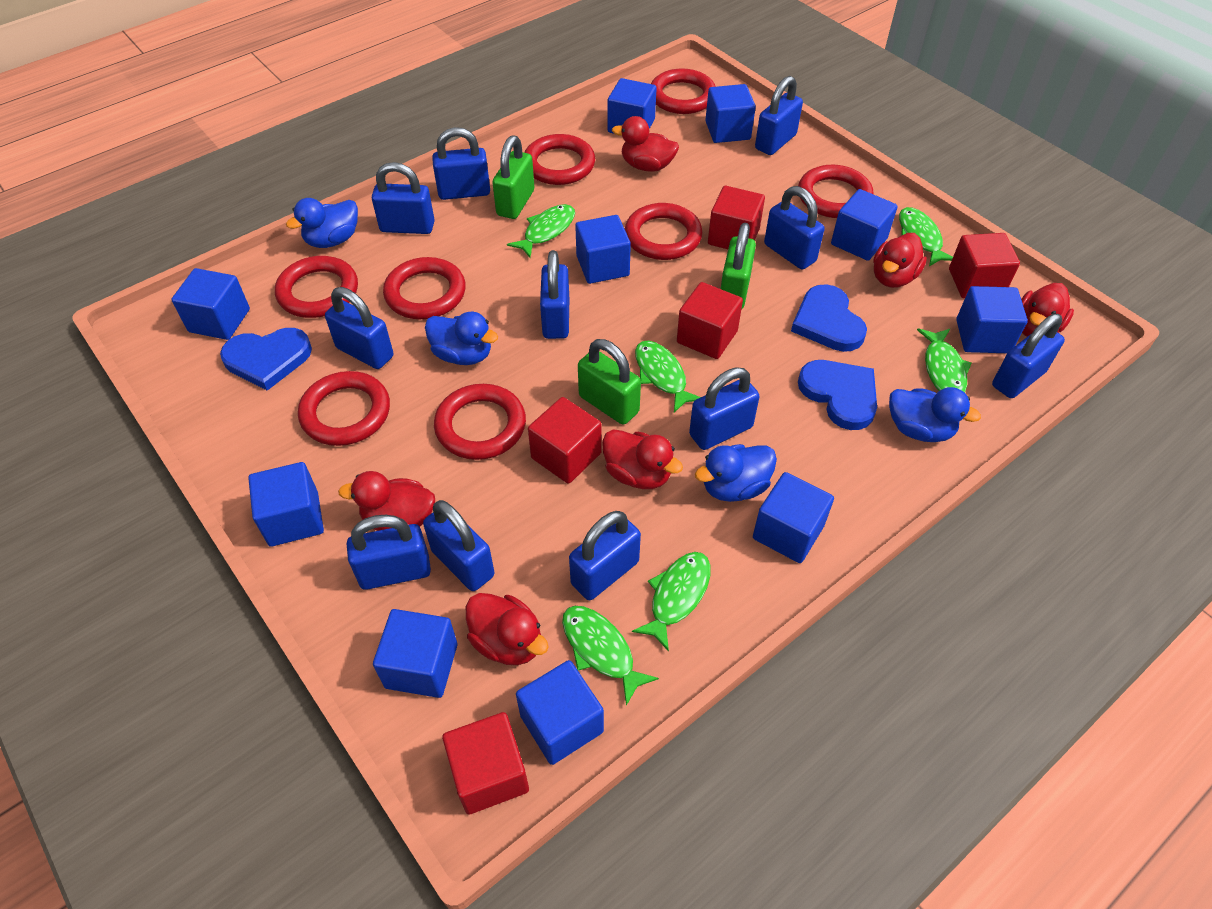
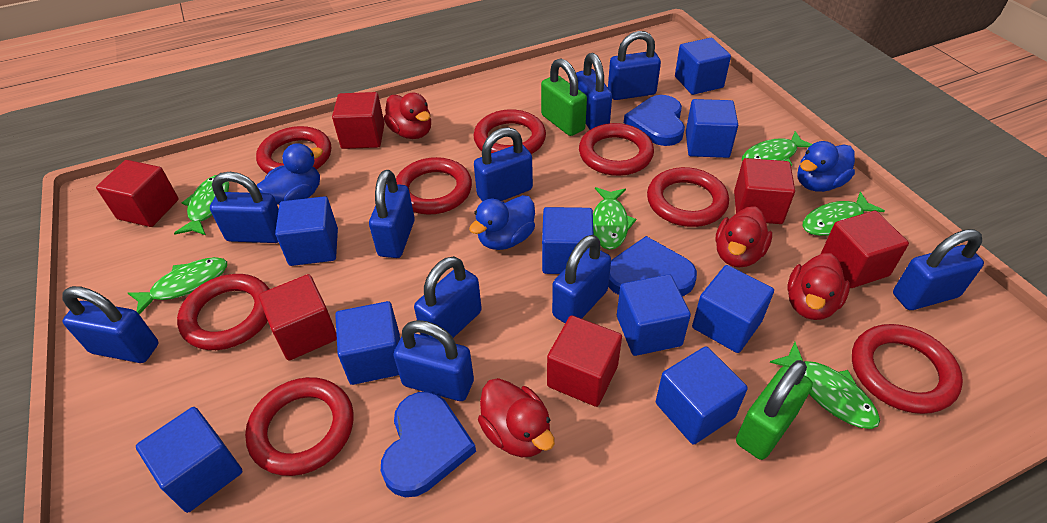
blue cube: [171,268,250,340] [248,462,324,547] [373,609,457,698] [516,660,604,765] [575,215,631,284] [608,78,657,134] [705,84,756,143] [753,472,834,563] [831,189,898,261] [956,286,1028,353] = 10 -> [136,407,243,513] [275,196,338,266] [335,301,400,385] [542,207,593,274] [617,274,691,356] [656,346,748,445] [675,38,731,95] [686,99,738,158] [692,265,774,353] = 9
blue duck: [286,198,358,248] [425,312,498,365] [695,444,777,502] [889,387,981,442] = 4 -> [257,143,323,205] [469,195,535,250] [797,141,855,192] = 3
blue padlock: [325,287,393,369] [347,515,431,590] [372,162,435,234] [423,500,494,591] [432,127,490,200] [540,250,569,339] [569,511,641,600] [689,367,760,450] [755,76,803,155] [764,186,825,270] [992,314,1065,398] = 11 -> [62,286,158,363] [210,172,279,243] [369,170,415,258] [393,320,474,401] [414,256,482,339] [474,127,533,202] [552,235,611,323] [576,53,612,130] [608,31,661,100] [893,229,984,310] = 10
green padlock: [492,135,534,219] [578,339,641,425] [721,223,756,310] = 3 -> [541,58,587,136] [736,360,813,460] = 2
red cube: [442,712,529,815] [528,397,602,484] [677,282,743,359] [708,186,765,249] [949,233,1020,298] = 5 -> [96,160,179,227] [259,274,337,360] [332,92,385,149] [547,315,622,407] [734,158,795,224] [821,211,909,288] = 6
red duck: [338,471,435,531] [466,593,549,665] [602,429,683,489] [612,116,679,172] [873,233,927,288] [1021,283,1074,337] = 6 -> [384,93,431,139] [478,378,555,457] [715,206,772,268] [787,253,850,320] = 4

